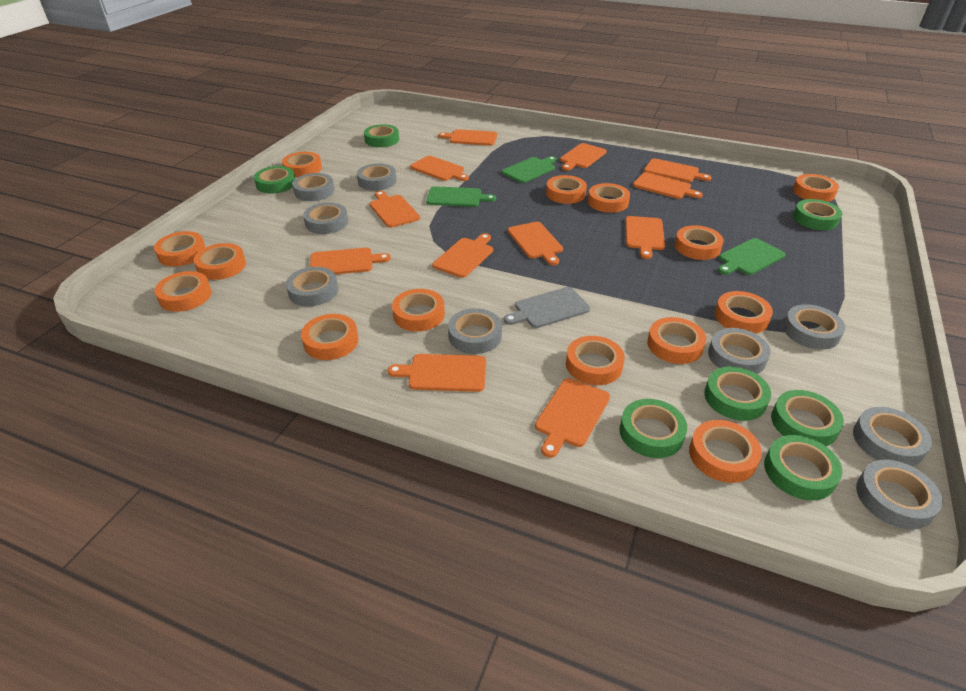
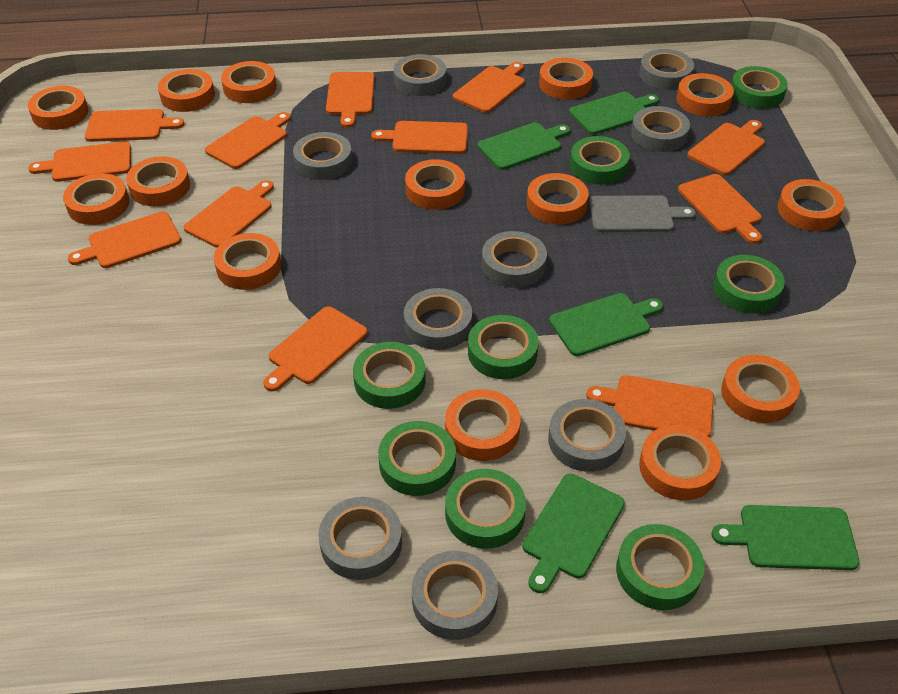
green cutting board: [426,186,496,207] [502,156,557,183] [718,238,786,275] = 3 -> [477,122,570,170] [522,474,625,593] [549,293,663,356] [569,92,659,135] [711,505,860,570] = 5
green tape: [254,166,295,193] [364,124,399,147] [620,399,687,458] [704,366,771,421] [764,435,842,501] [771,390,844,446] [793,199,842,230] = 7 -> [353,342,426,409] [378,421,456,496] [445,469,526,549] [468,315,539,379] [570,136,630,184] [616,524,705,610] [714,255,785,313] [731,66,788,109] = 8

